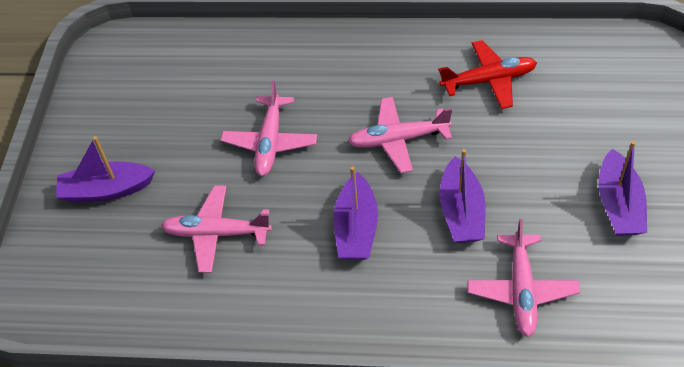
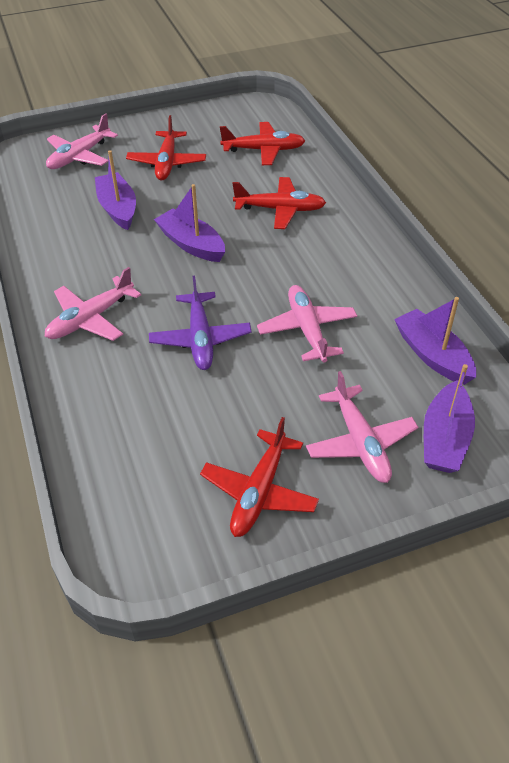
purple plane: none = 0 -> [149,276,252,370] = 1
red plane: [438,40,537,109] = 1 -> [126,115,206,181] [200,417,319,537] [220,122,305,165] [232,177,326,229] = 4

